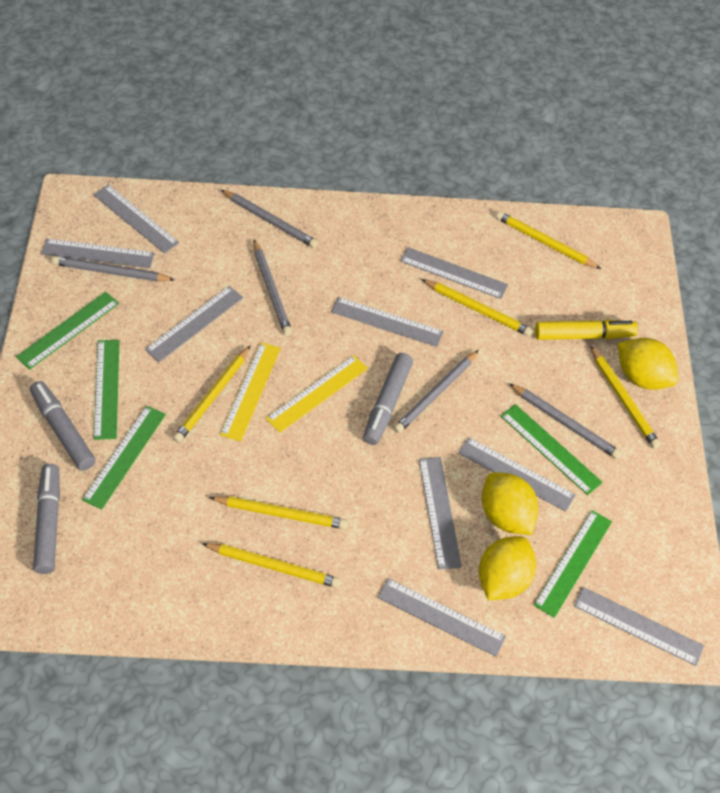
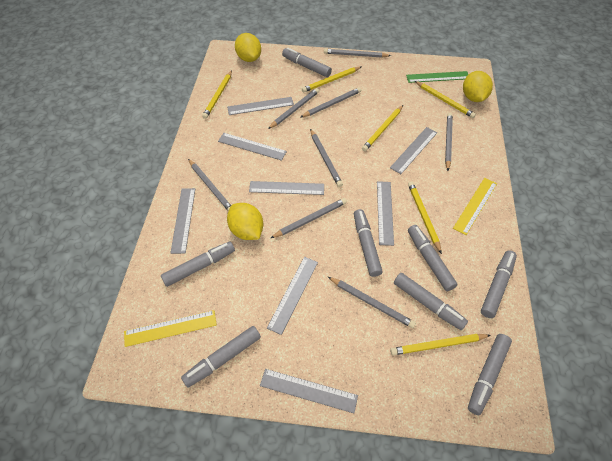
green ruler: [16,292,119,370] [82,406,166,510] [94,340,120,440] [501,404,603,495] [534,510,612,618] = 5 -> [406,71,468,83] = 1
grey marker: [30,381,96,471] [33,464,60,574] [363,353,413,445] = 3 -> [161,242,235,287] [181,326,261,387] [282,47,332,77] [354,209,383,277] [394,273,468,330] [408,225,458,291] [468,334,512,415] [481,251,517,318] = 8
grey pencil: [52,256,175,282] [221,190,318,248] [253,240,292,336] [394,350,479,433] [509,383,622,459] = 5 -> [188,159,231,211] [268,88,319,129] [271,198,347,238] [301,87,361,117] [310,129,343,187] [324,49,391,58] [328,277,416,328] [445,113,453,171] = 8
grey ruler: [41,238,154,268] [93,185,179,253] [145,286,243,362] [331,297,444,347] [377,578,506,657] [400,247,508,299] [419,457,462,570] [458,437,576,512] [574,587,704,666] = 9 -> [171,188,195,254] [218,133,287,161] [227,97,294,115] [249,181,324,195] [260,369,358,413] [267,257,318,335] [377,181,394,246] [390,127,437,174] = 8
yellow marker: [535,320,638,340] = 1 -> none = 0

